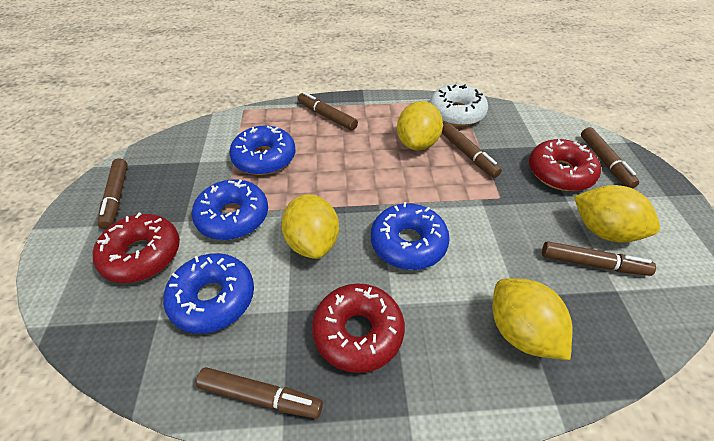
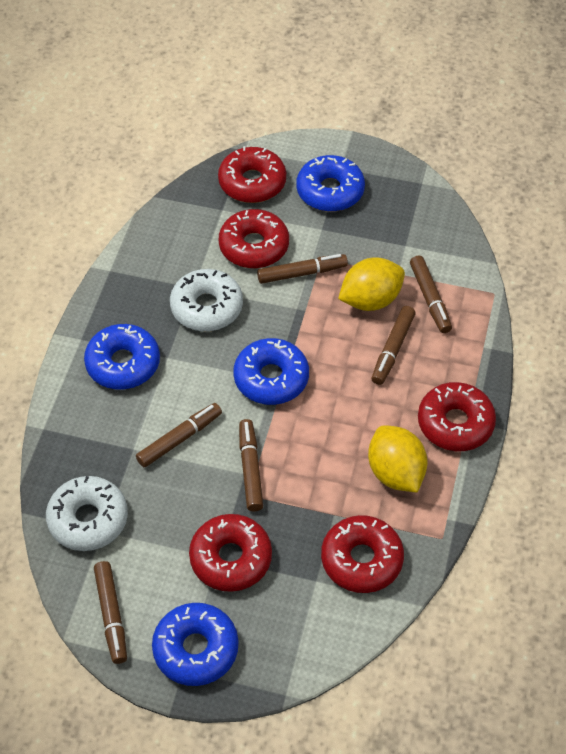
red donut: [93,213,180,283] [312,283,405,373] [529,139,601,191] = 3 -> [189,514,272,592] [218,146,286,203] [219,209,289,268] [321,515,404,593] [418,382,496,451] = 5
white donut: [430,84,488,126] = 1 -> [46,476,128,551] [170,269,243,331] = 2
yellow lemon: [281,194,339,259] [397,101,443,151] [492,278,572,360] [574,185,660,242] = 4 -> [338,257,405,311] [368,425,427,493] = 2

